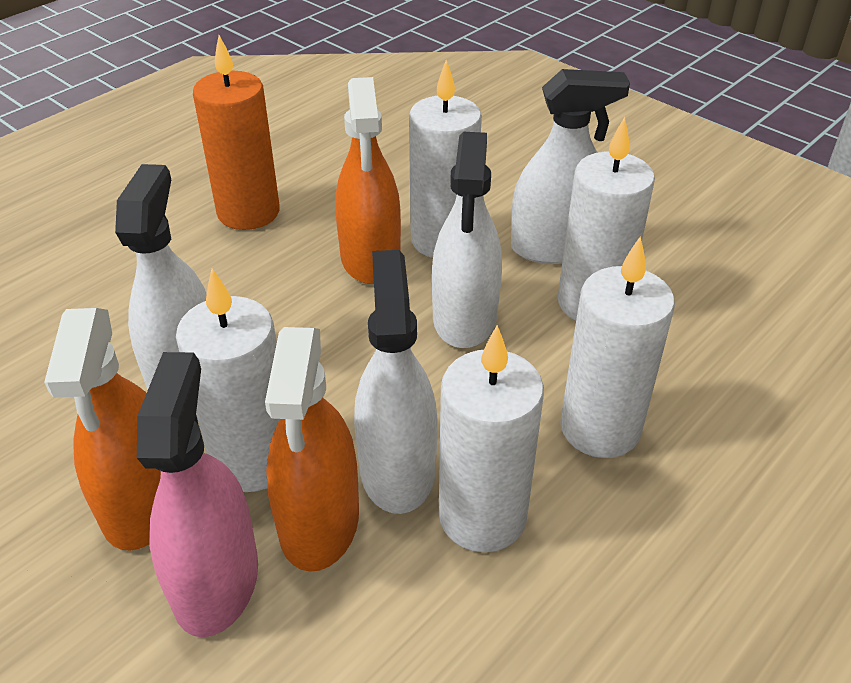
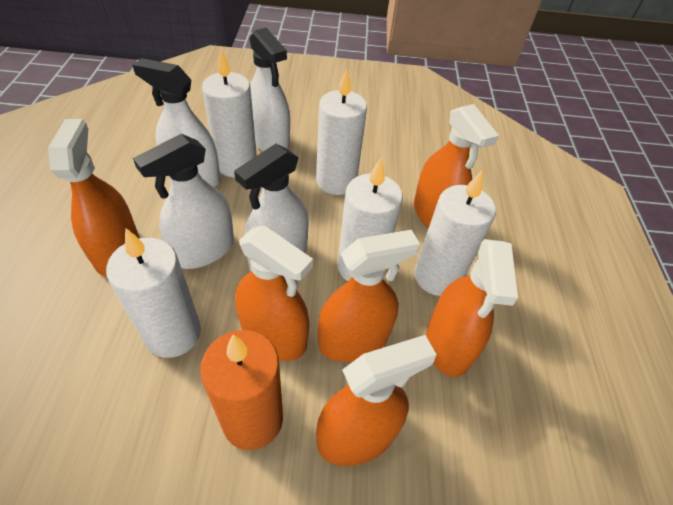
orange spray bottle: [44,308,161,551] [265,327,359,572] [335,77,401,284] = 3 -> [48,119,140,277] [235,225,313,361] [316,335,437,466] [318,230,420,362] [414,104,499,228] [426,239,518,377] = 6
pink spray bottle: [137,352,258,637] = 1 -> none = 0

